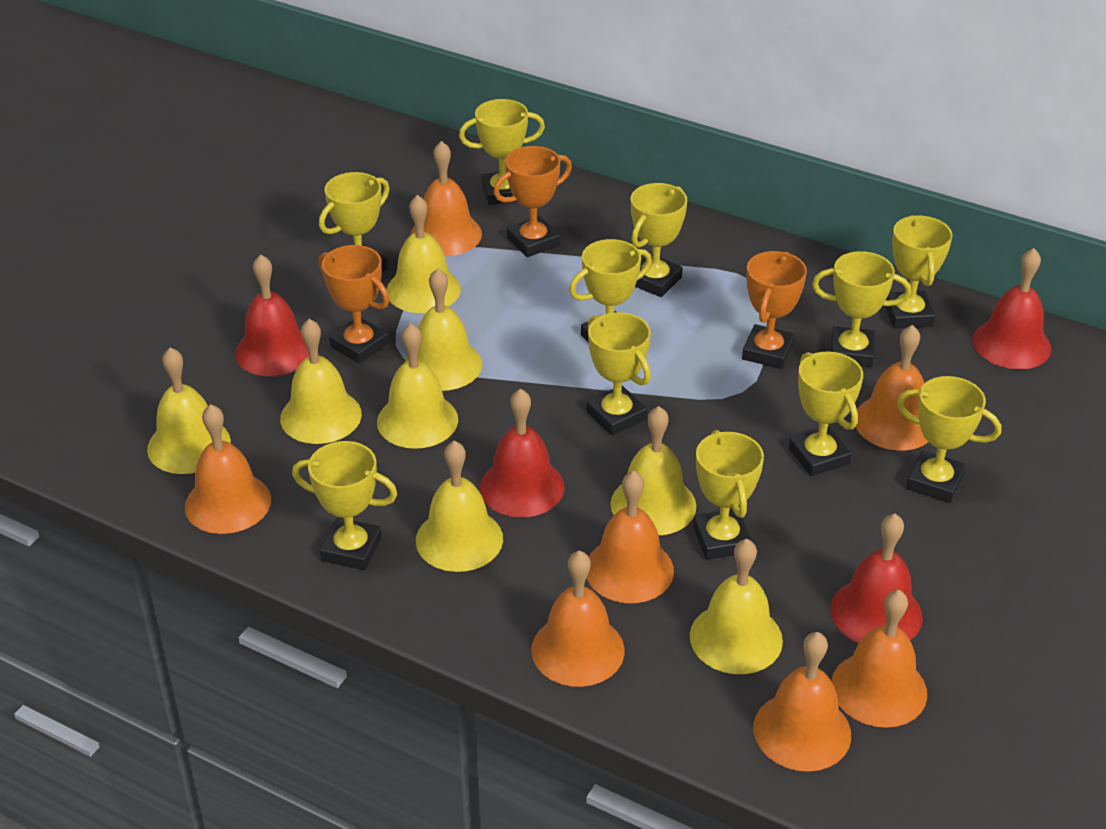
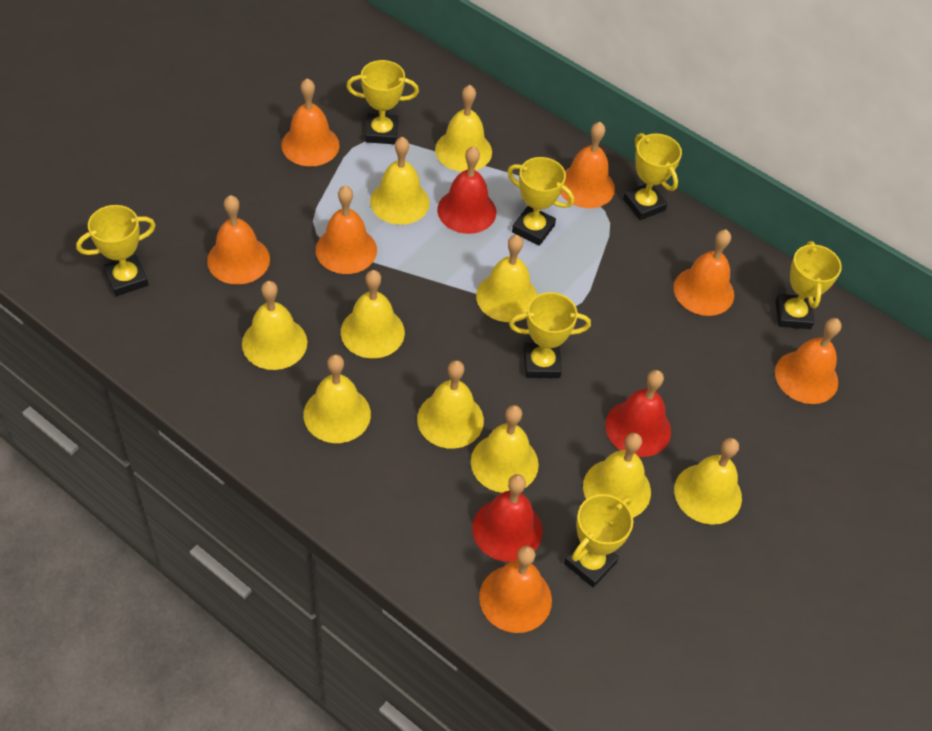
orange trophy: [318,245,390,364] [493,146,572,257] [742,251,807,369] = 3 -> none = 0
red bell: [235,254,309,376] [480,389,564,517] [830,514,923,643] [972,248,1051,369] = 4 -> [437,146,496,234] [472,474,543,562] [605,370,671,457] = 3
yellow bell: [147,347,231,474] [280,319,362,444] [377,323,458,449] [386,195,461,313] [404,268,482,391] [416,441,503,572] [610,406,696,536] [690,539,783,674] = 8 -> [242,281,307,370] [303,354,371,443] [341,270,405,358] [370,137,430,225] [417,360,484,449] [435,85,492,172] [471,405,539,493] [476,235,538,322] [583,433,651,518] [674,438,742,525] = 10
yellow trophy: [292,441,397,570] [319,172,390,272] [459,99,545,205] [569,239,652,343] [587,312,651,436] [631,183,687,297] [693,430,764,560] [789,352,863,476] [812,251,911,367] [885,215,952,328] [897,376,1001,503] = 11 -> [76,205,156,296] [346,60,419,144] [507,157,574,246] [509,292,591,378] [564,494,633,587] [623,133,682,220] [775,241,842,329] = 7

